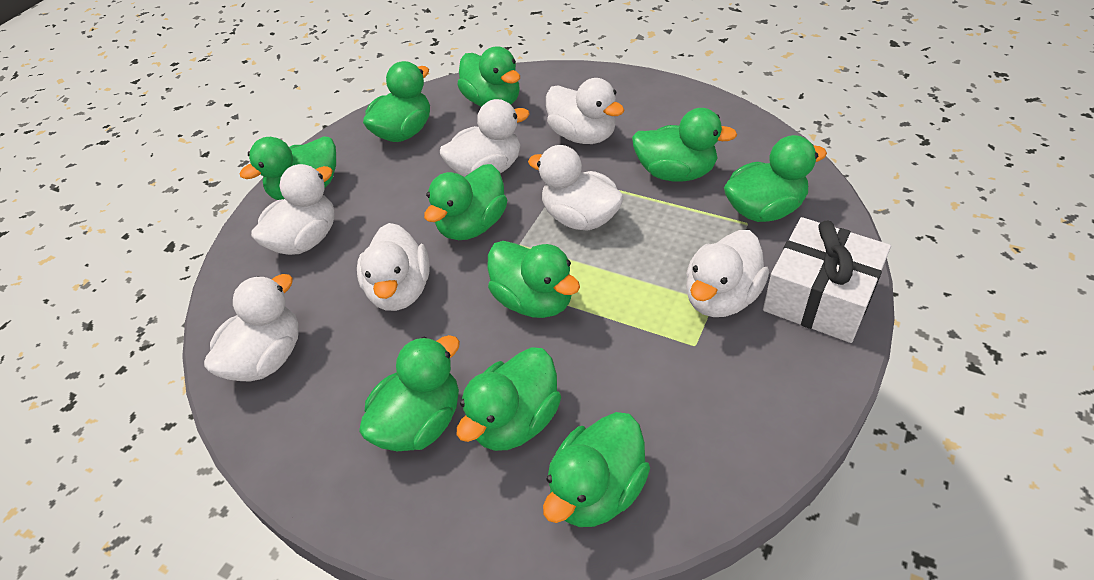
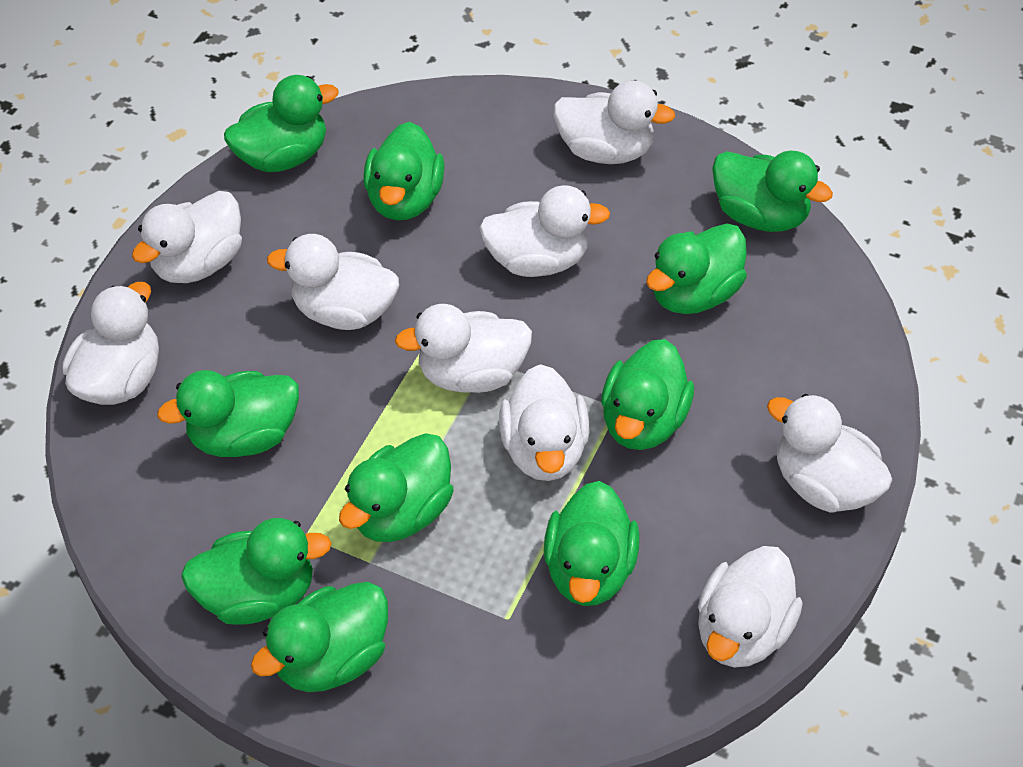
white duck: [204,274,299,382] [251,164,335,255] [357,223,430,311] [440,99,530,177] [528,145,624,231] [546,78,624,144] [686,230,769,317] = 7 -> [62,282,159,405] [132,191,242,283] [267,234,399,330] [395,304,532,393] [479,185,610,277] [499,364,589,481] [553,81,675,164] [698,546,803,668] [767,394,892,513] = 9
white gift: [763,217,891,343] = 1 -> none = 0

